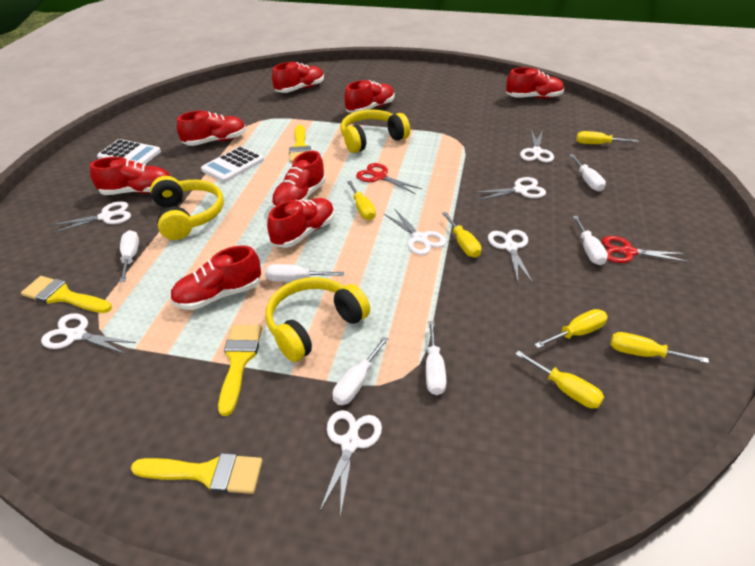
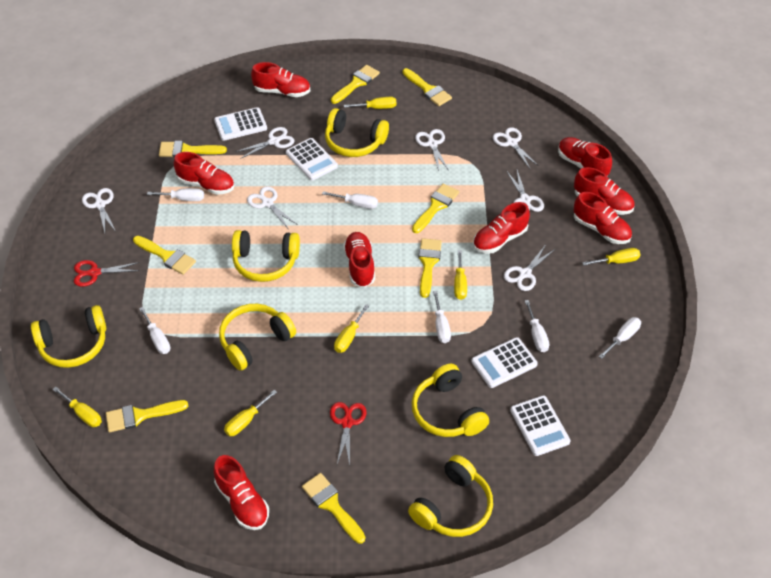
white calculator: [97,139,161,164] [201,146,264,182] = 2 -> [214,107,267,141] [286,138,338,180] [471,337,538,388] [510,395,571,456] = 4
yellow brush: [21,276,112,313] [131,453,262,494] [218,325,262,416] [289,125,311,163] = 4 -> [106,400,188,432] [133,236,196,275] [159,141,227,157] [302,473,365,544] [331,65,380,104] [402,68,452,106] [412,184,459,233] [419,238,442,298] = 8
yellow headphones: [150,176,224,240] [265,277,370,362] [341,109,410,153] = 3 -> [31,305,106,368] [219,304,296,371] [232,230,300,282] [325,108,389,157] [408,455,493,537] [412,364,489,437] = 6

